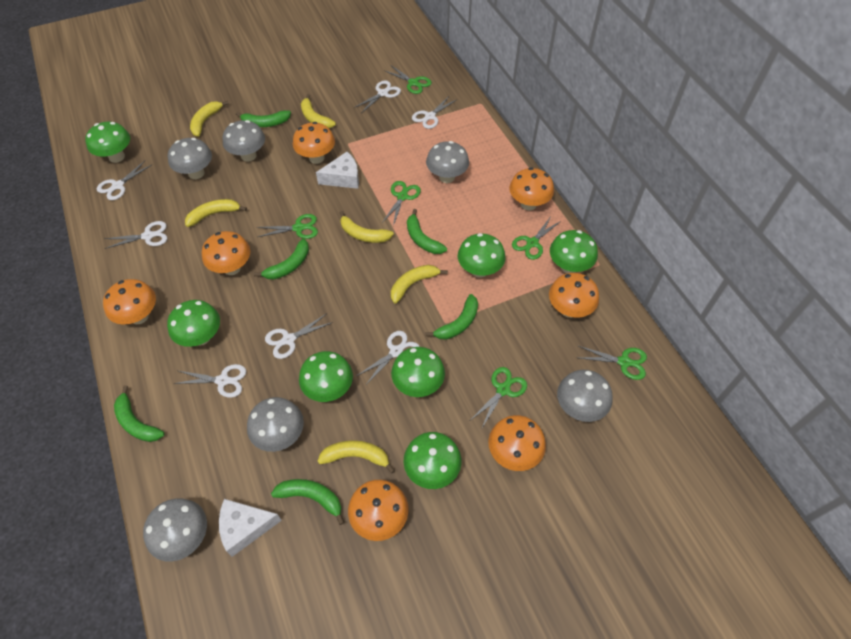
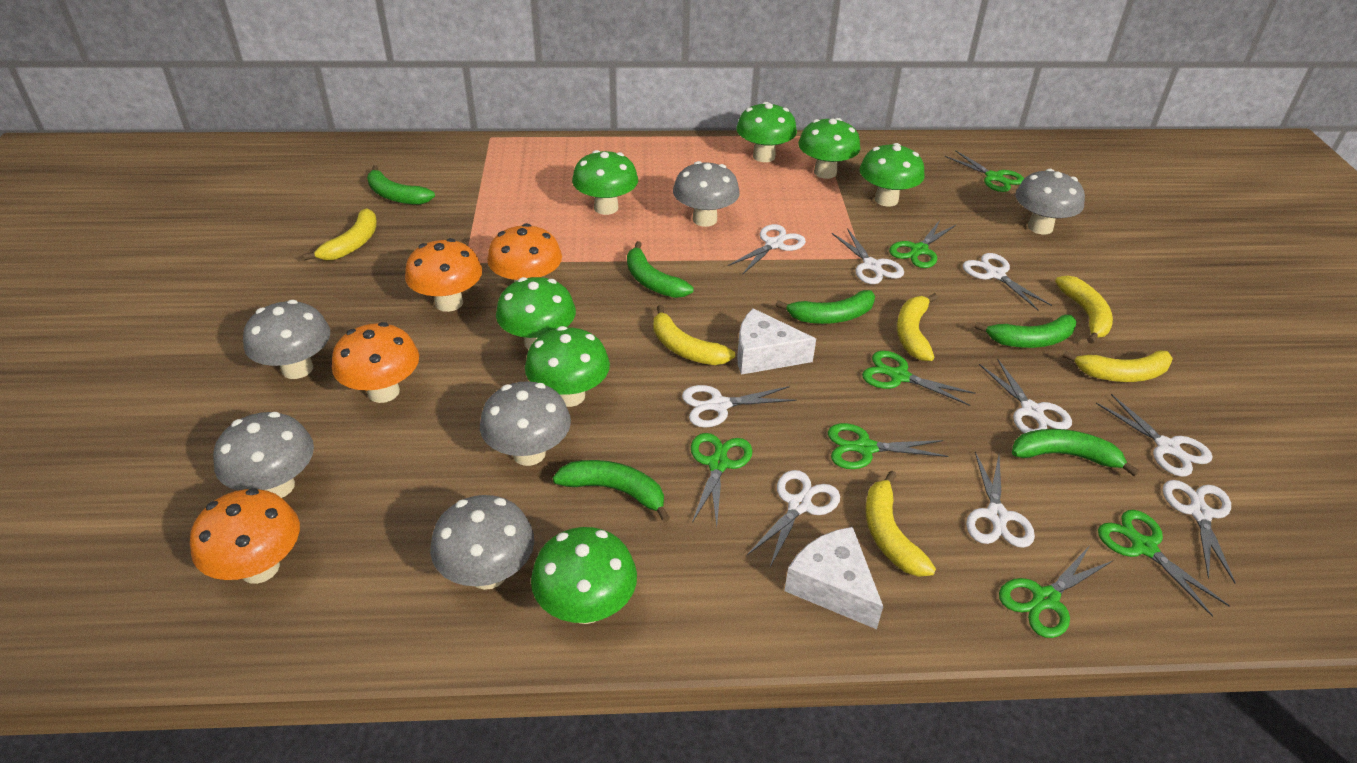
green scissors: [257,214,318,239] [382,181,421,226] [385,66,432,94] [471,367,527,428] [512,215,561,260] [579,346,647,380] = 6 -> [691,433,752,527] [828,423,948,469] [862,351,975,406] [889,220,956,268] [945,150,1024,192] [999,547,1113,638] [1098,510,1230,617] = 7
orange mushroom: [103,279,156,324] [202,231,250,275] [293,122,335,164] [348,480,408,541] [488,415,546,471] [509,167,554,210] [549,273,599,318] = 7 -> [190,488,300,584] [332,322,419,403] [405,238,482,312] [487,223,562,282] = 4
white scissors: [97,161,152,200] [105,221,167,249] [173,364,246,398] [265,314,333,359] [354,80,401,112] [357,331,420,385] [412,96,456,129] = 7 -> [682,385,797,428] [728,224,806,275] [747,470,840,567] [832,228,904,284] [963,253,1052,310] [966,452,1035,548] [979,358,1072,433] [1096,394,1213,477] [1163,480,1236,584] = 9

